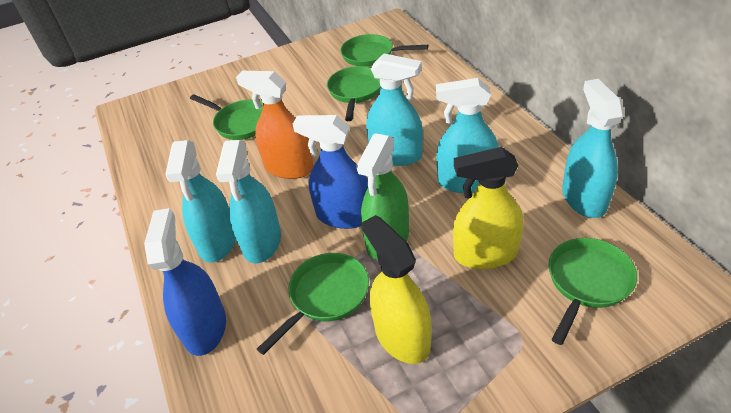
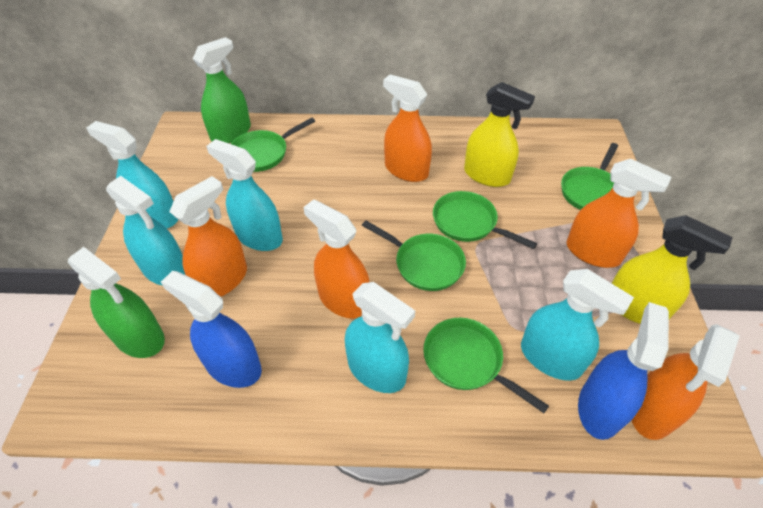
green spray bottle: [357,133,409,260] = 1 -> [68,247,165,358] [193,37,251,143] = 2
orange spray bottle: [236,71,314,179] = 1 -> [169,176,247,297] [303,199,370,319] [383,75,432,182] [566,159,671,268] [632,324,739,440] = 5

